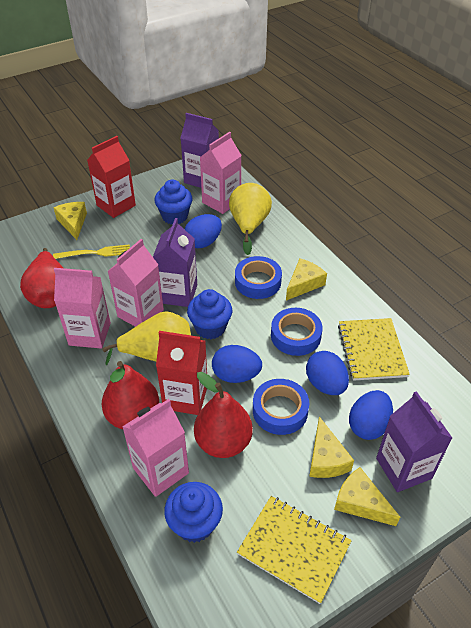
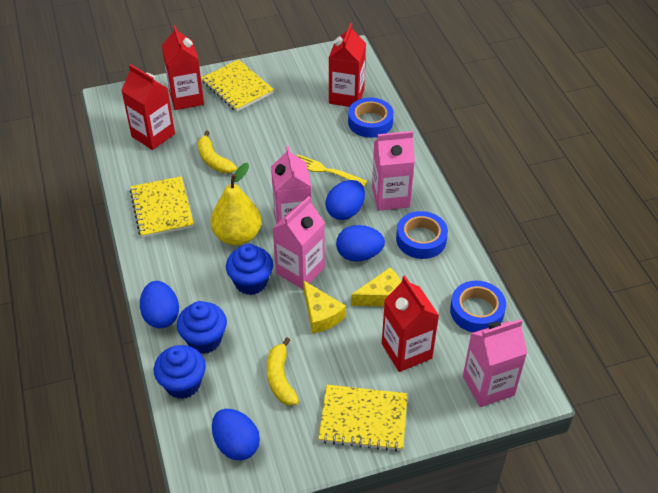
purple carton: [153,218,197,307] [181,113,219,188] [376,391,452,492] = 3 -> none = 0
red carton: [87,136,136,218] [156,331,207,415] = 2 -> [121,64,175,150] [162,25,204,110] [329,23,366,107] [382,276,439,372] = 4
red pear: [20,248,63,308] [102,361,159,429] [194,372,253,458] = 3 -> none = 0
yellow banana: none = 0 -> [198,131,237,173] [267,338,299,406] = 2
yellow cheese: [53,202,87,240] [286,258,327,300] [309,416,354,478] [334,467,400,526] = 4 -> [303,280,346,334] [351,268,401,307] = 2
yellow notebook: [237,496,352,604] [338,318,410,381] = 2 -> [130,176,194,238] [201,60,274,112] [318,385,408,452] = 3
yellow pear: [102,311,191,365] [229,183,272,255] = 2 -> [211,163,261,246] = 1

